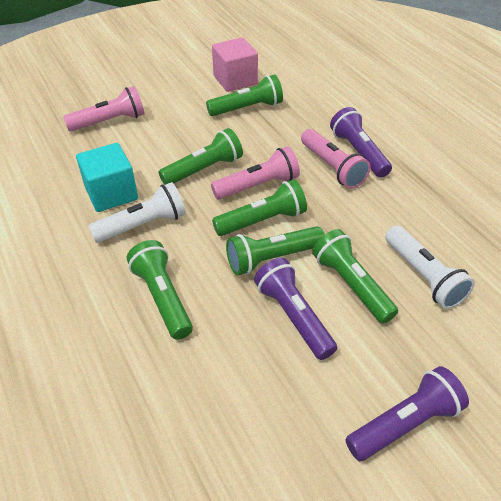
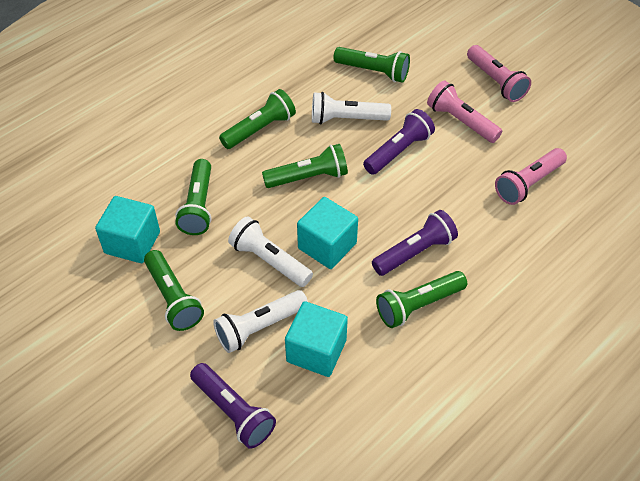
pink cube: [212,38,258,92] = 1 -> none = 0
turquoise cube: [76,143,138,212] = 1 -> [95,196,160,263] [285,301,348,377] [297,197,358,269] = 3
white flashlight: [88,182,186,243] [385,226,475,309] = 2 -> [213,290,308,353] [228,216,313,287] [312,92,391,124] = 3

